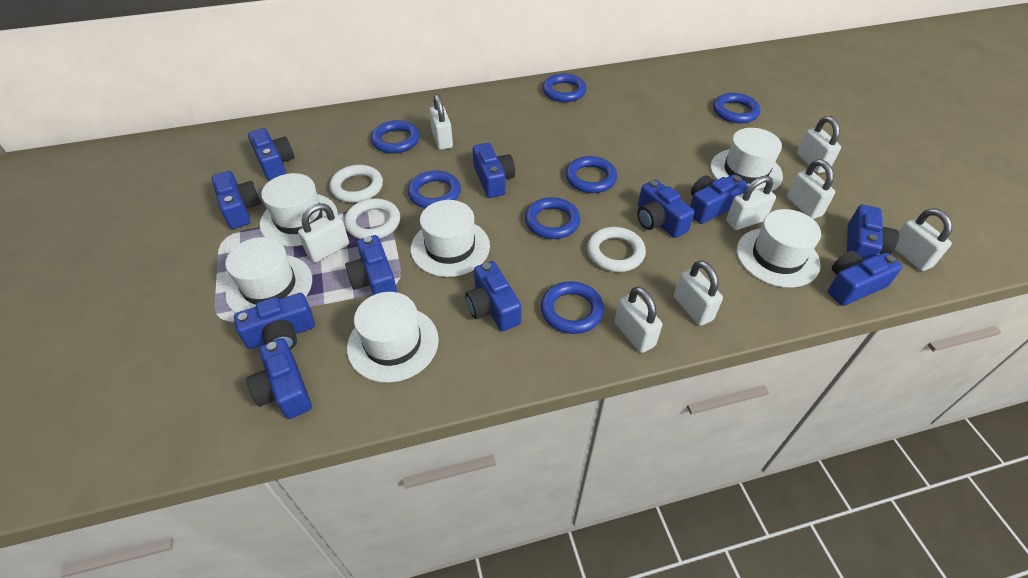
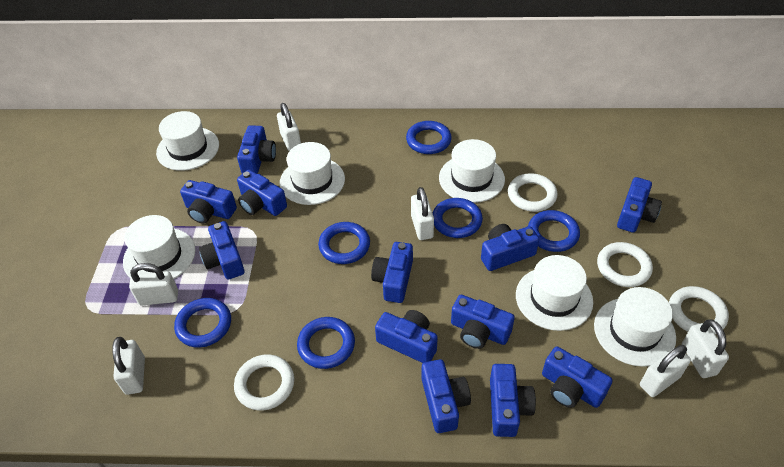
blue camera: [212,171,261,229] [234,293,315,350] [246,338,312,419] [248,128,295,180] [345,235,397,295] [465,261,522,331] [473,143,515,198] [637,180,694,238] [690,174,748,224] [828,251,902,306] [847,204,899,260] = 11 -> [180,180,237,224] [199,221,245,280] [237,125,276,174] [237,170,287,216] [371,242,413,303] [375,310,438,363] [421,359,471,433] [451,295,515,349] [481,224,539,271] [490,364,536,437] [542,346,613,408] [617,177,662,233] = 12
blue ring: [371,120,420,154] [407,171,461,208] [525,197,580,239] [541,281,604,334] [542,73,587,102] [565,156,617,193] [713,93,761,123] = 7 -> [174,298,231,348] [297,317,355,369] [318,222,370,264] [406,121,452,154] [433,198,483,238] [528,210,580,252] = 6
white padlock: [298,203,349,262] [429,94,453,150] [615,286,662,353] [674,260,723,326] [726,176,776,230] [787,159,835,219] [797,116,841,173] [894,208,952,271] = 8 -> [112,337,145,395] [129,263,178,305] [277,103,301,151] [411,187,434,240] [640,345,691,397] [682,319,729,378] = 6
white ring: [330,165,383,203] [344,199,400,239] [587,227,646,272] = 3 -> [234,354,294,411] [508,173,557,212] [597,242,653,287] [669,286,729,334] = 4

